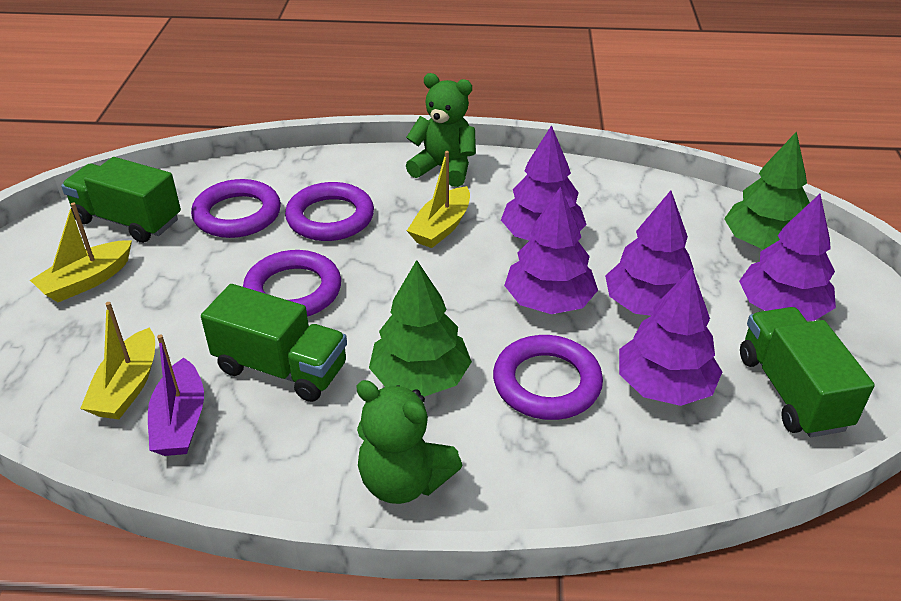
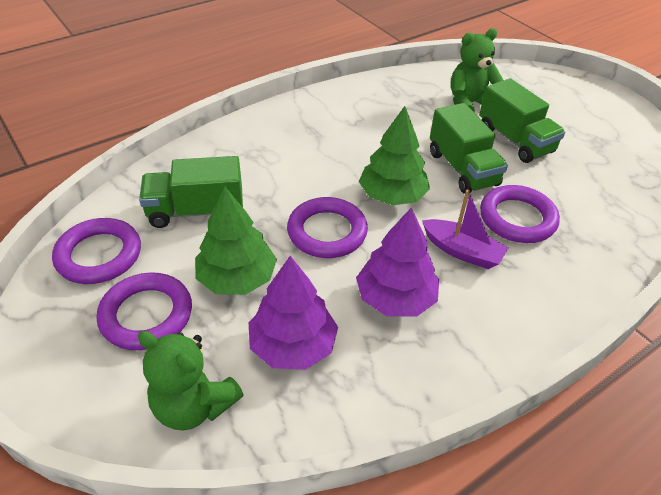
purple tree: [501,125,587,241] [504,187,598,314] [605,190,699,316] [619,268,722,406] [739,194,836,321] = 5 -> [249,256,338,370] [356,207,439,317] = 2
yellow boat: [30,202,132,302] [80,302,155,419] [407,151,470,248] = 3 -> none = 0

